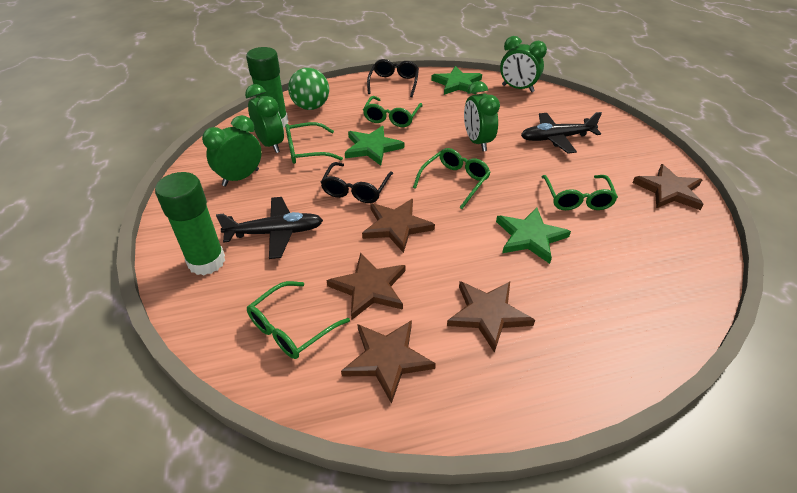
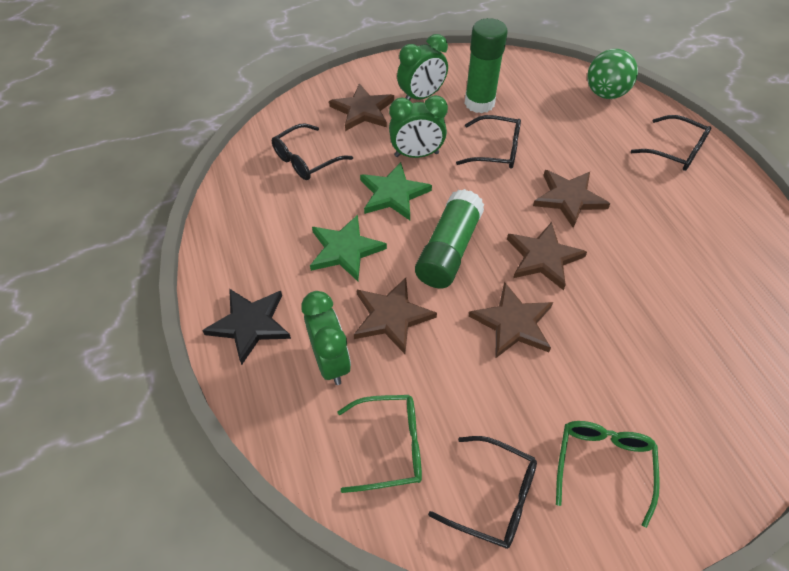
black glasses: [321,162,393,203] [367,59,419,97] = 2 -> [272,124,353,180] [428,436,537,549] [456,115,521,169] [631,115,711,171] = 4
black plane: [216,197,323,259] [521,112,602,154] = 2 -> none = 0
black star: none = 0 -> [202,289,291,365] = 1
green clock: [202,115,262,187] [245,84,284,153] [464,81,500,151] [500,36,547,92] = 4 -> [301,291,351,385] [389,95,448,158] [397,34,448,100] = 3
green glasses: [247,281,350,359] [285,122,343,164] [363,96,423,127] [413,148,491,209] [542,175,618,210] = 5 -> [337,395,422,493] [556,421,660,528] = 2
green star: [345,126,404,166] [431,66,482,95] [496,207,571,264] = 3 -> [310,215,387,281] [360,162,432,220] = 2

